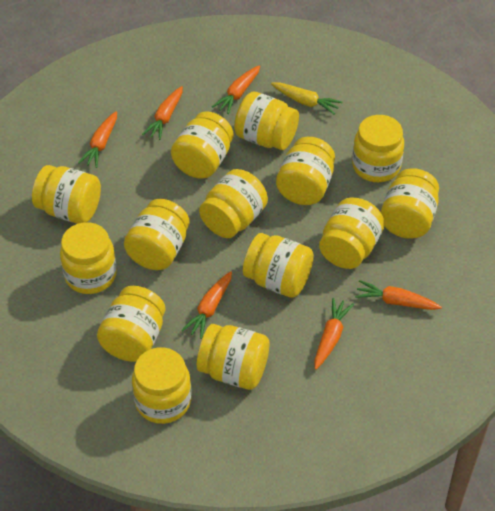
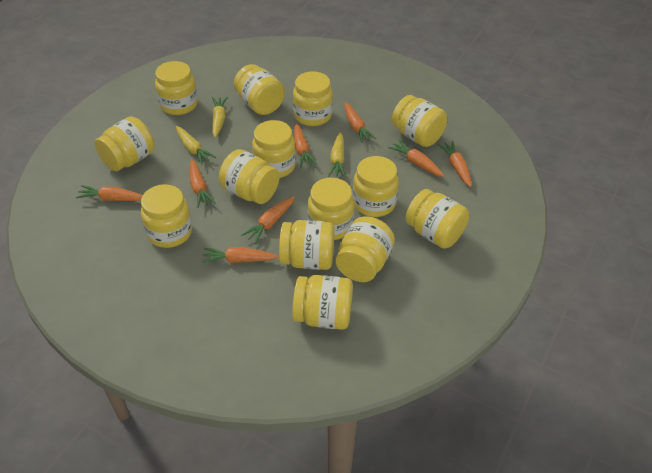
orange carrot: [78,111,117,168] [142,86,183,140] [182,271,232,339] [212,65,260,114] [314,298,354,370] [355,280,442,310] = 6 -> [76,185,143,201] [190,160,215,208] [202,247,278,263] [241,197,295,244] [294,123,317,167] [344,103,377,143] [388,140,444,177] [437,141,472,187] = 8
yellow carrot: [271,82,342,115] = 1 -> [176,126,216,165] [212,97,228,137] [328,132,346,177] = 3

